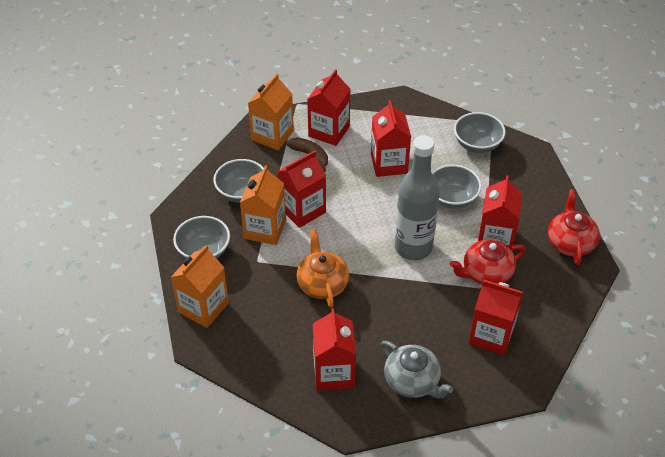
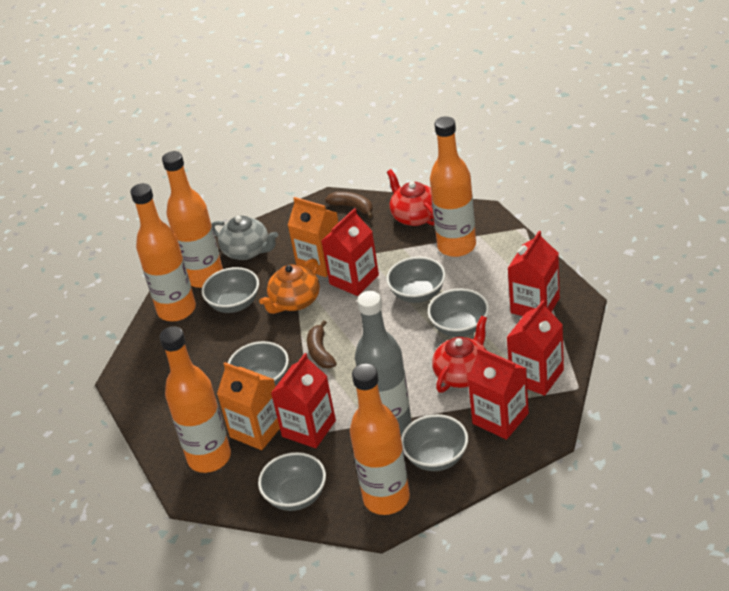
brown banana: [287,137,328,172] = 1 -> [307,320,337,368] [325,192,373,218] = 2
grey bowl: [173,216,230,259] [213,159,264,203] [432,165,482,209] [454,112,506,153] = 4 -> [202,267,259,313] [228,341,289,386] [258,452,326,511] [386,257,446,303] [401,414,468,471] [428,288,489,337] = 6
orange bottle: none = 0 -> [130,183,196,321] [159,326,231,473] [162,151,223,288] [350,363,410,515] [430,116,476,257] = 5
orange carton: [171,245,229,328] [240,165,286,245] [248,74,294,150] = 3 -> [217,362,280,450] [288,197,339,277] = 2
red carton: [277,150,326,228] [307,69,351,146] [313,308,356,391] [371,100,411,177] [469,279,523,355] [478,175,522,251] = 6 -> [271,353,336,448] [321,208,379,296] [468,347,529,440] [506,300,564,396] [507,231,560,316] = 5

